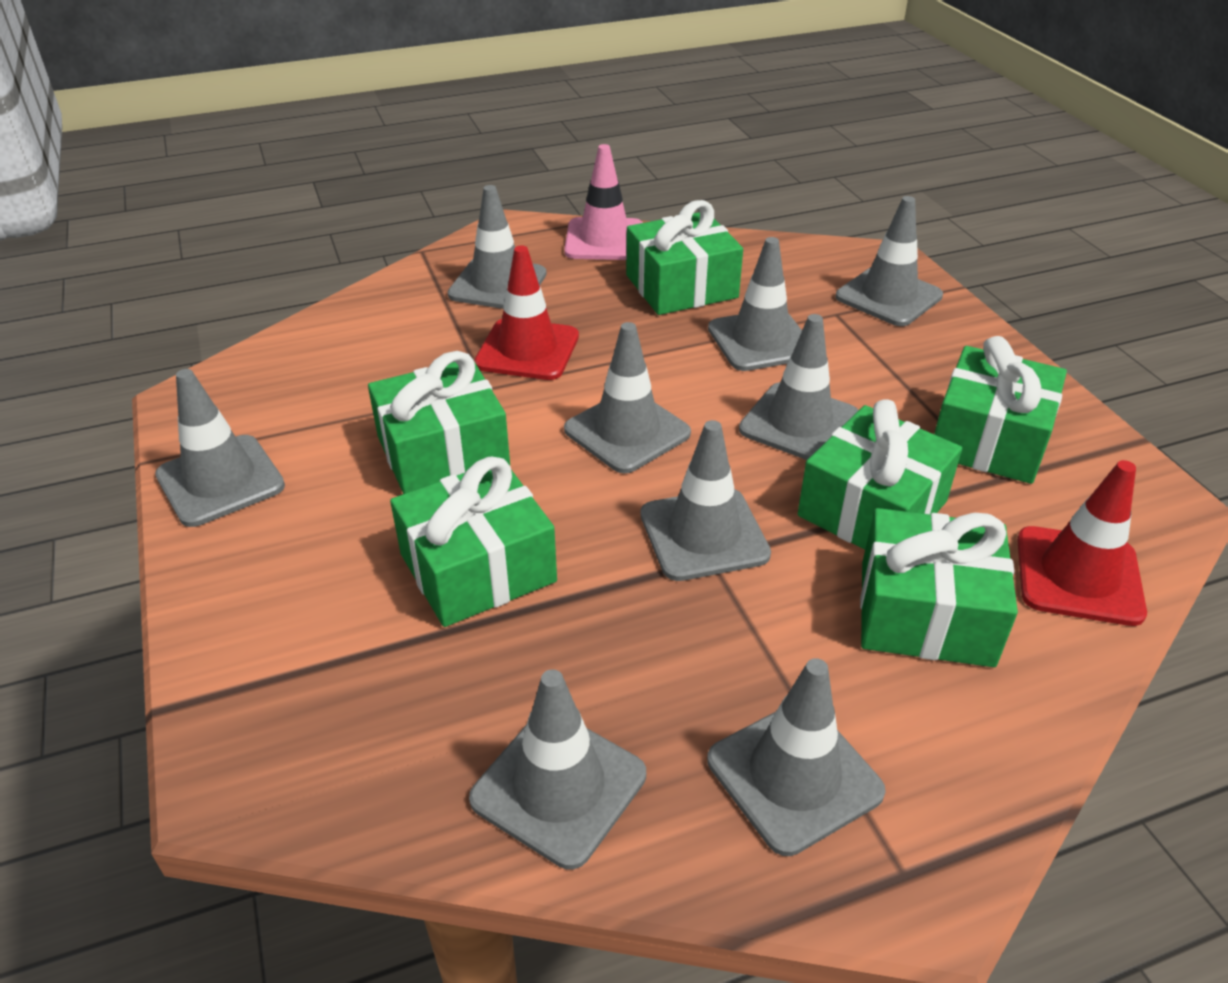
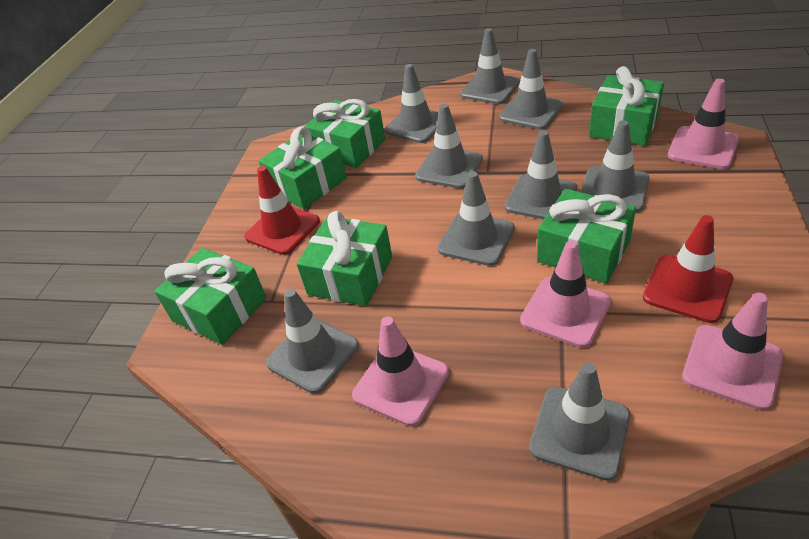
pink traffic cone: [564,144,643,260] = 1 -> [352,316,449,426] [520,241,611,348] [668,79,739,169] [682,293,783,410] = 4

